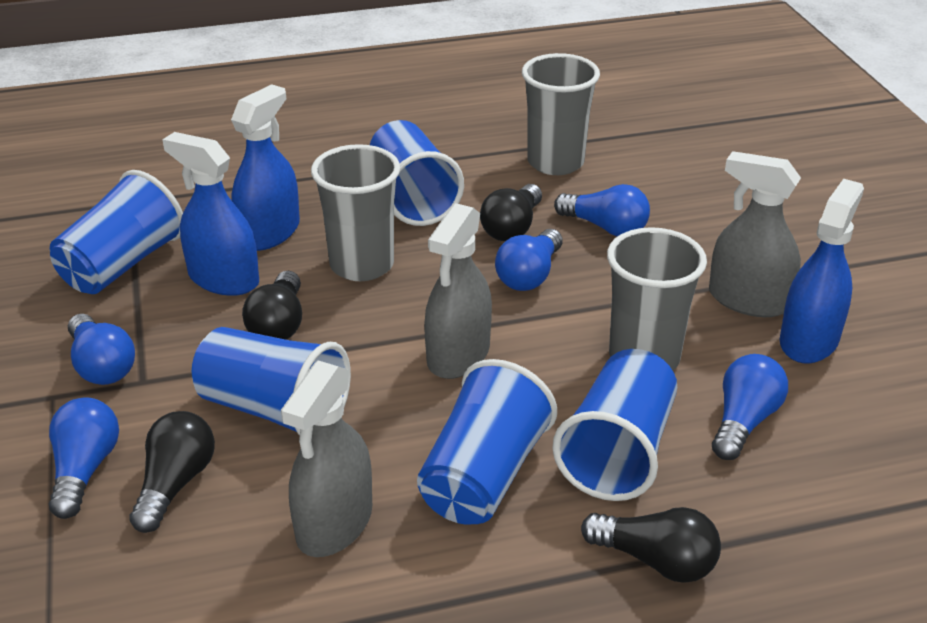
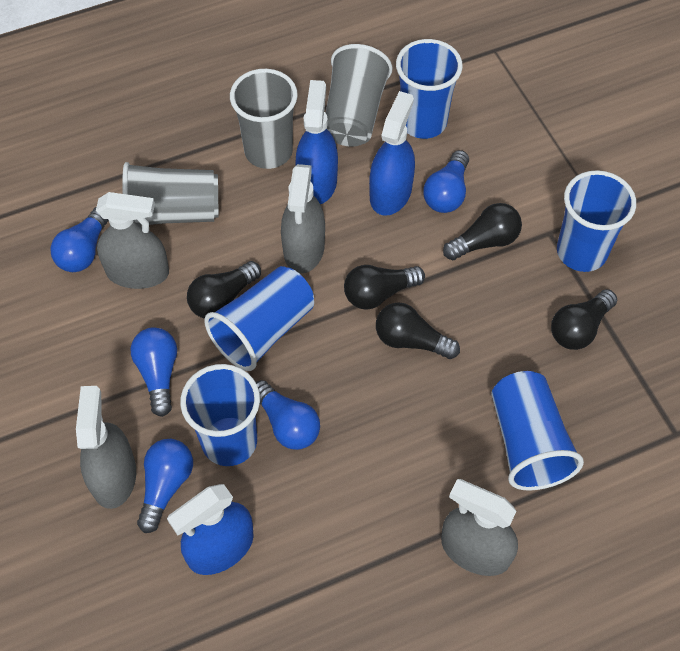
black light bulb: [129,411,215,533] [242,271,302,340] [480,184,542,241] [581,507,721,583] = 4 -> [187,261,261,319] [344,265,425,310] [376,302,460,359] [443,203,522,260] [551,289,617,350] = 5
grey spray bottle: [281,361,372,557] [424,203,492,379] [709,151,801,317] = 3 -> [76,386,136,509] [96,192,169,289] [281,164,325,273] [441,479,518,576] = 4

